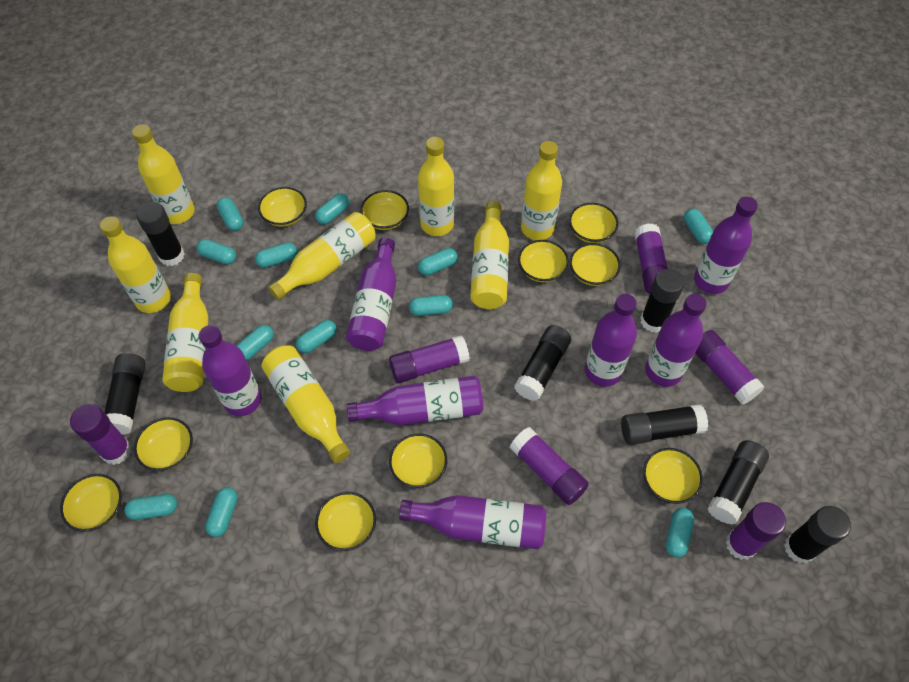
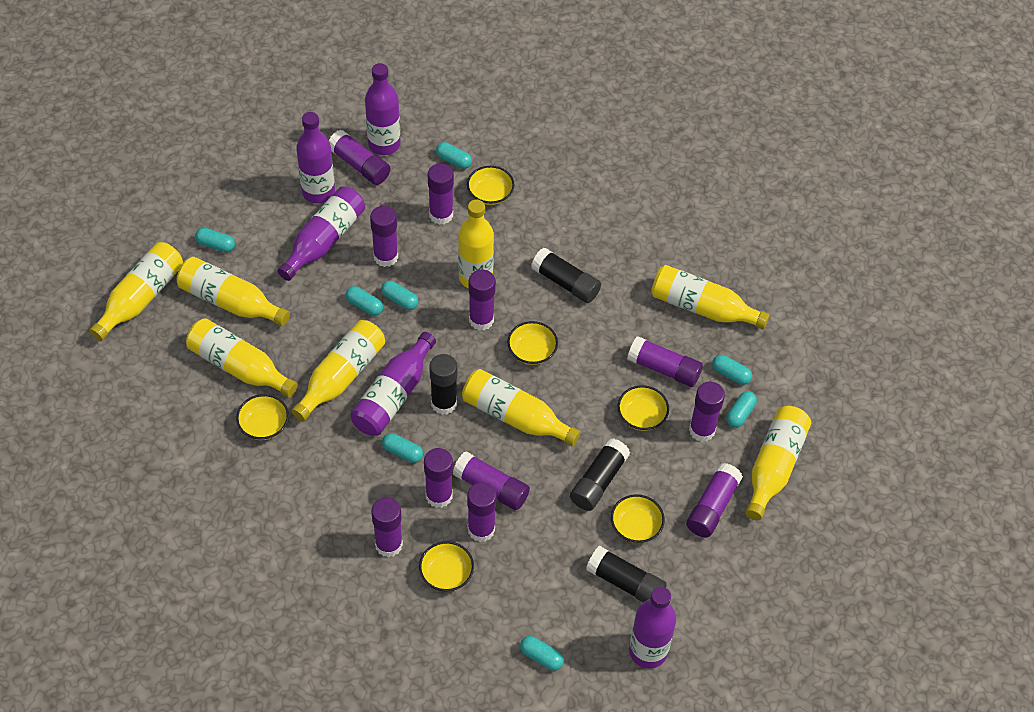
black glue stick: [104,353,145,435] [136,202,185,266] [514,325,571,401] [621,404,708,445] [640,269,684,333] [707,440,769,525] [784,506,851,563] = 7 -> [429,354,458,415] [531,248,601,303] [570,438,630,511] [586,546,667,603] = 4
purple bottle: [199,325,261,416] [346,237,396,351] [347,376,483,425] [399,495,546,549] [585,294,637,387] [645,294,706,387] [694,197,758,294] = 7 -> [278,186,365,281] [296,112,335,203] [350,332,436,436] [365,63,401,155] [629,587,676,669] = 5
purple glue stick: [70,404,131,465] [389,335,470,383] [510,427,589,505] [634,223,668,294] [695,330,765,405] [725,502,786,560] = 6 -> [328,130,390,185] [370,206,398,267] [371,497,403,557] [424,448,453,508] [428,163,454,225] [453,451,530,510] [467,482,497,542] [469,269,496,330] [627,336,703,387] [686,463,743,537] [689,382,725,442] = 11
turquoise capsule: [124,494,177,520] [196,239,236,265] [205,487,238,537] [217,197,244,231] [236,325,273,361] [255,242,297,268] [296,320,337,353] [315,193,349,225] [409,295,453,316] [418,248,458,276] [666,508,694,558] [684,209,713,244] = 12 -> [195,228,235,252] [346,286,383,316] [381,281,419,310] [382,433,423,463] [436,142,472,169] [520,636,564,671] [712,355,752,385] [726,391,757,428] = 8
yellow bowl: [60,474,122,532] [134,417,193,471] [258,187,307,227] [315,492,376,551] [360,190,409,230] [389,433,447,488] [518,240,569,282] [569,203,618,243] [570,243,621,286] [643,448,703,504] = 10 -> [236,394,289,440] [419,541,474,592] [467,166,515,205] [507,321,558,365] [611,494,665,543] [618,385,669,431] = 6

